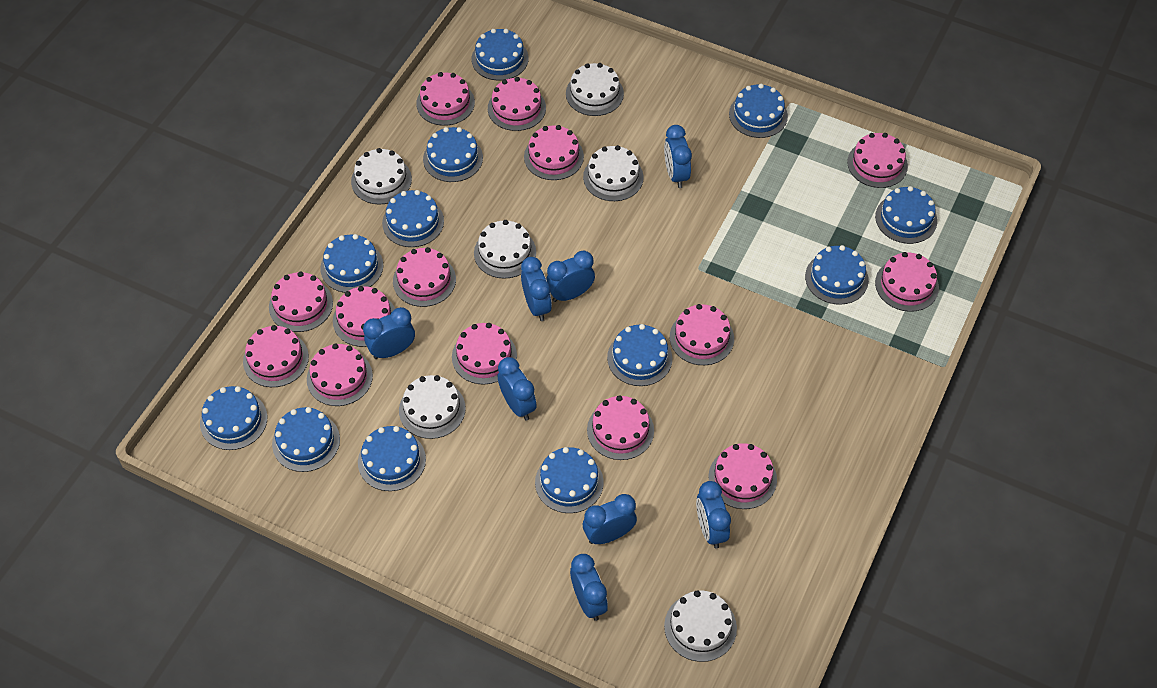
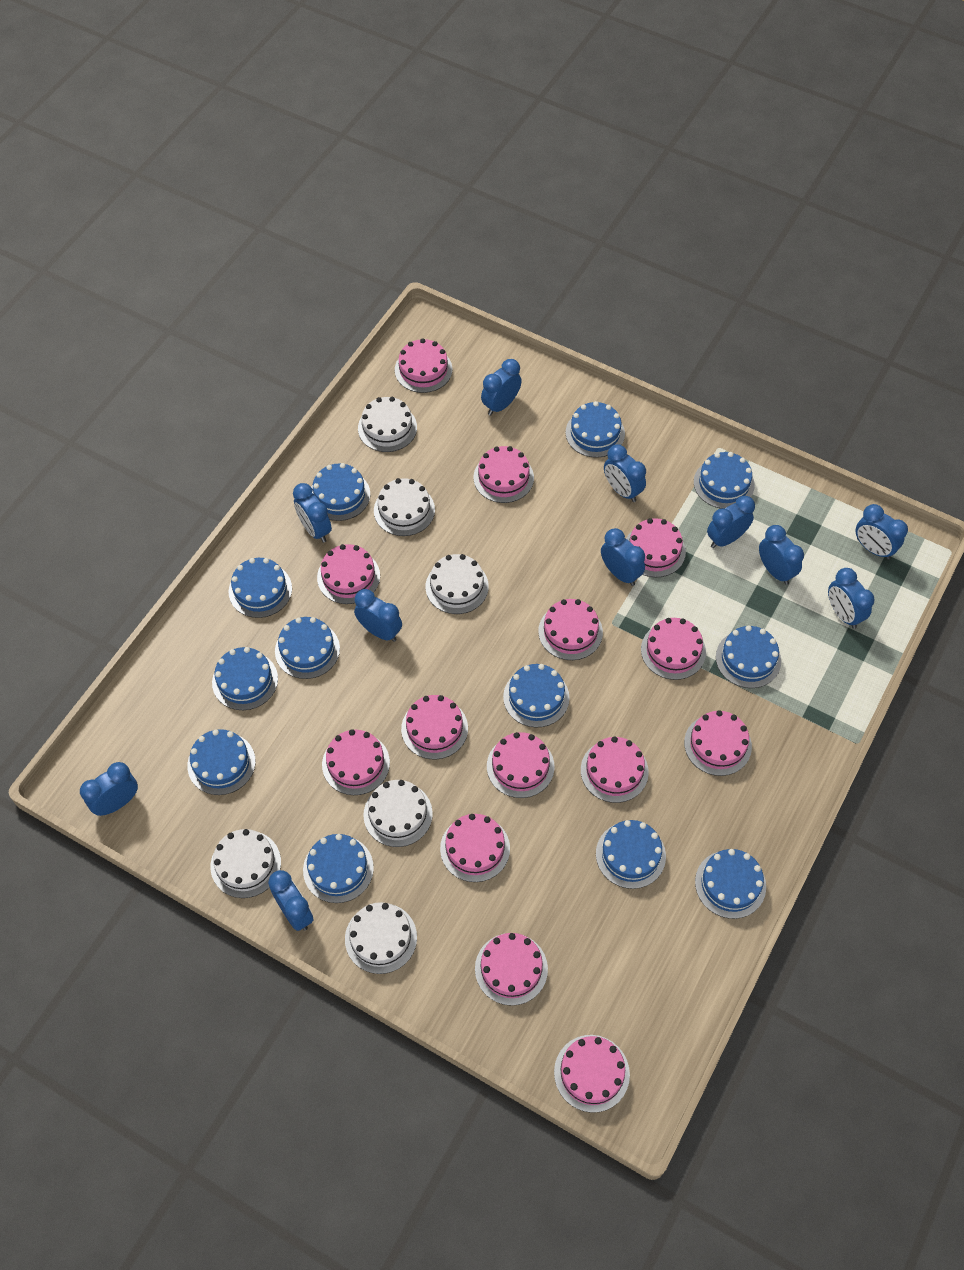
blue clock: [363,307,415,359] [498,357,537,420] [521,257,552,321] [546,250,595,302] [570,554,608,621] [583,494,637,544] [664,125,692,188] [696,481,731,549] = 8 -> [80,762,138,816] [268,870,313,931] [293,483,332,543] [354,589,402,642] [481,359,522,416] [601,528,645,586] [604,444,646,502] [707,496,755,548] [759,525,804,585] [828,568,875,629] [856,504,908,559] = 11

